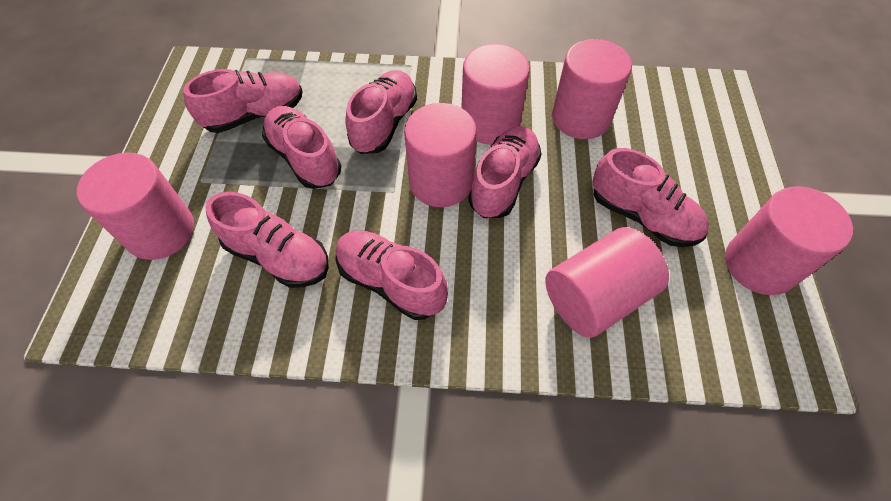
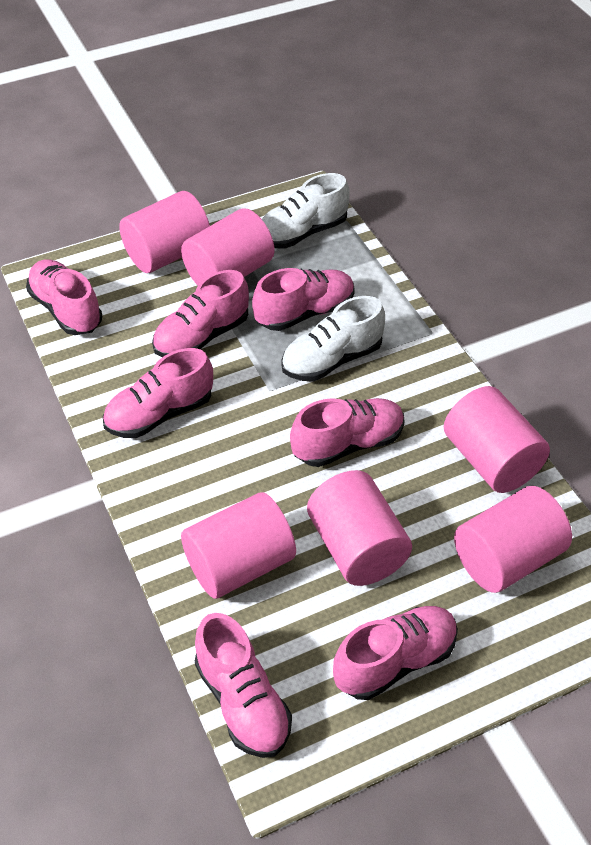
white shoe: none = 0 -> [262,173,350,249] [281,296,385,381] = 2

